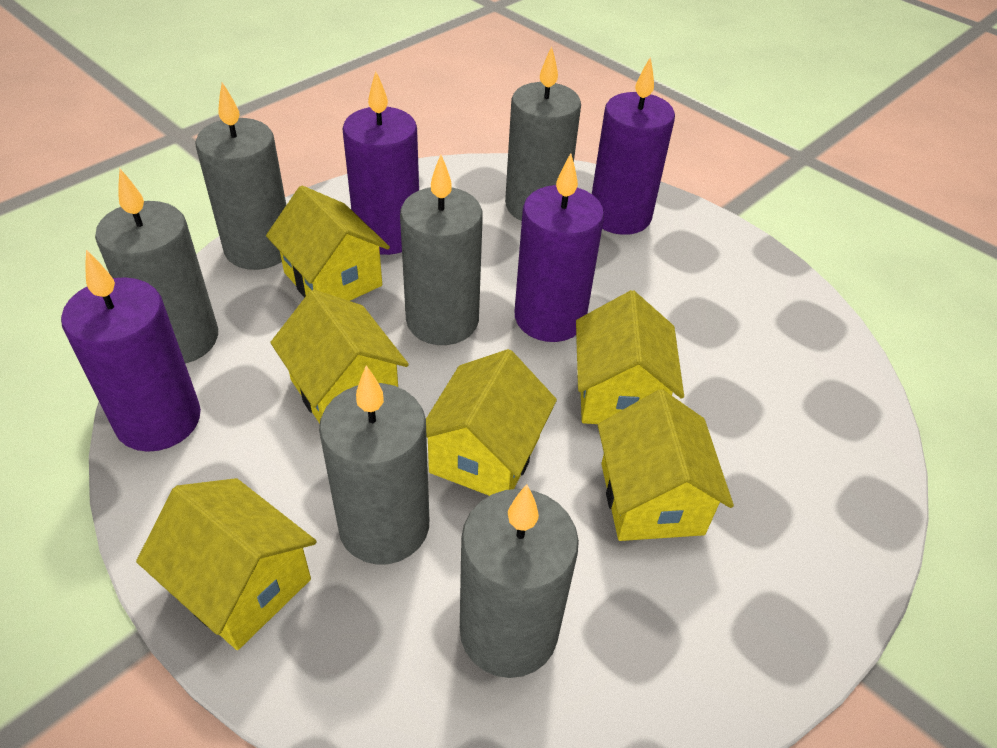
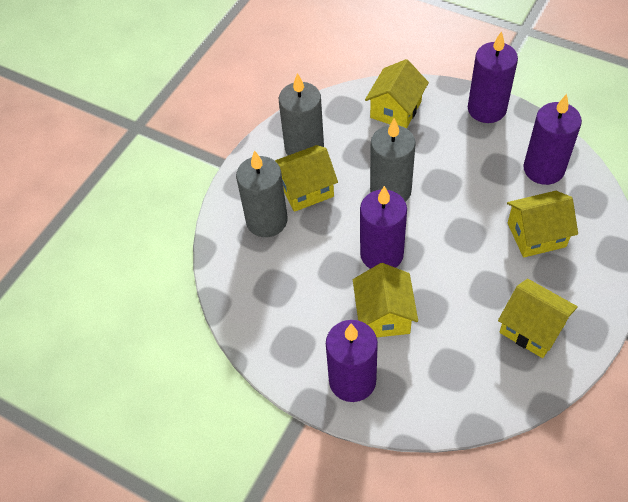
grey candle: [95,169,218,364] [195,82,286,270] [319,366,429,565] [400,155,483,345] [460,484,579,678] [505,46,581,221] = 6 -> [236,150,288,237] [279,73,324,155] [370,118,416,202] = 3
yellow house: [136,478,317,650] [266,186,390,301] [270,290,409,424] [426,349,557,496] [576,290,684,424] [598,389,734,541] = 6 -> [275,145,338,212] [353,263,418,337] [365,59,429,129] [498,279,578,358] [507,191,578,258] = 5

